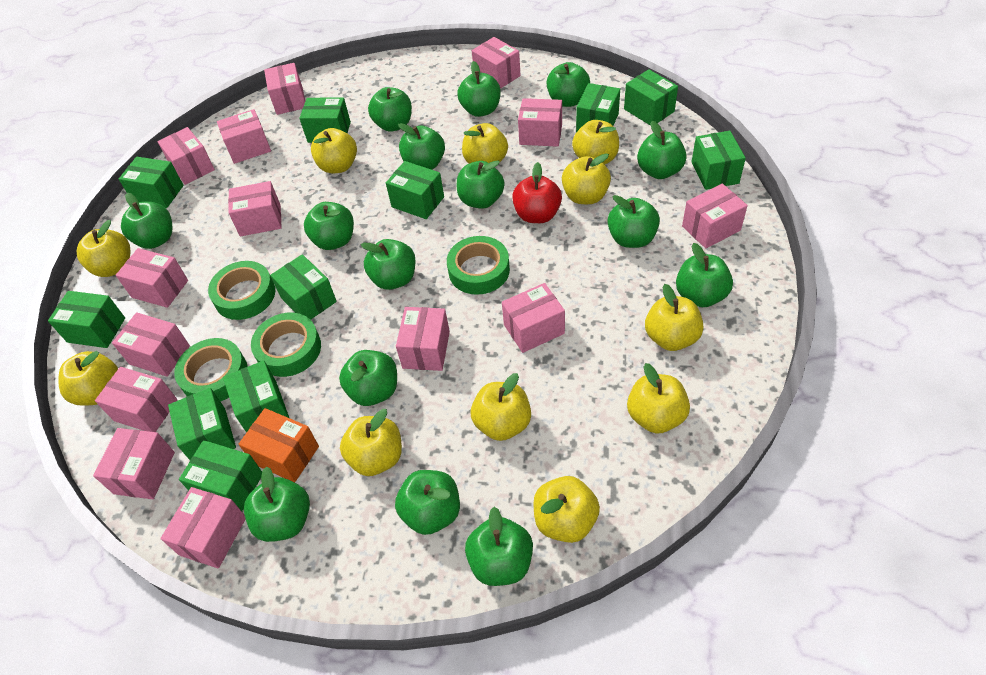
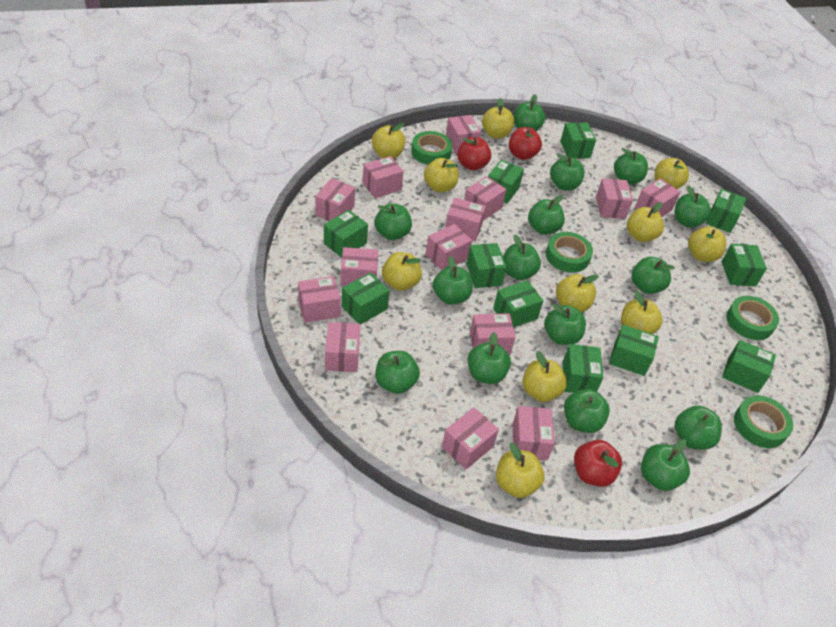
orange box: [239,408,319,483] = 1 -> none = 0
red apple: [512,162,562,223] = 1 -> [457,137,491,171] [509,127,542,160] [574,440,622,487] = 3

